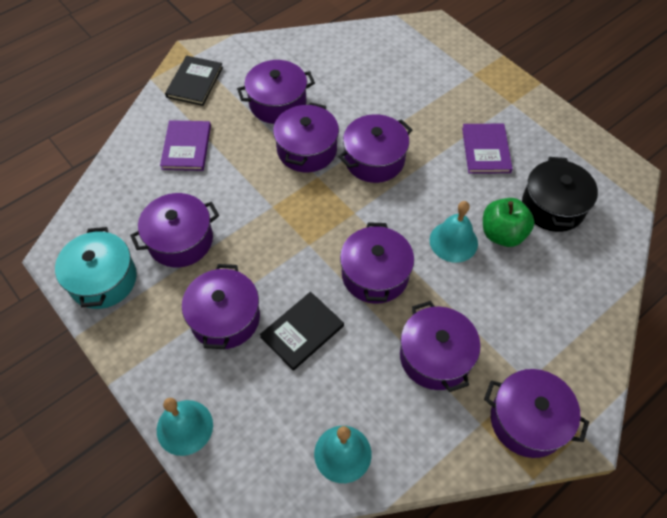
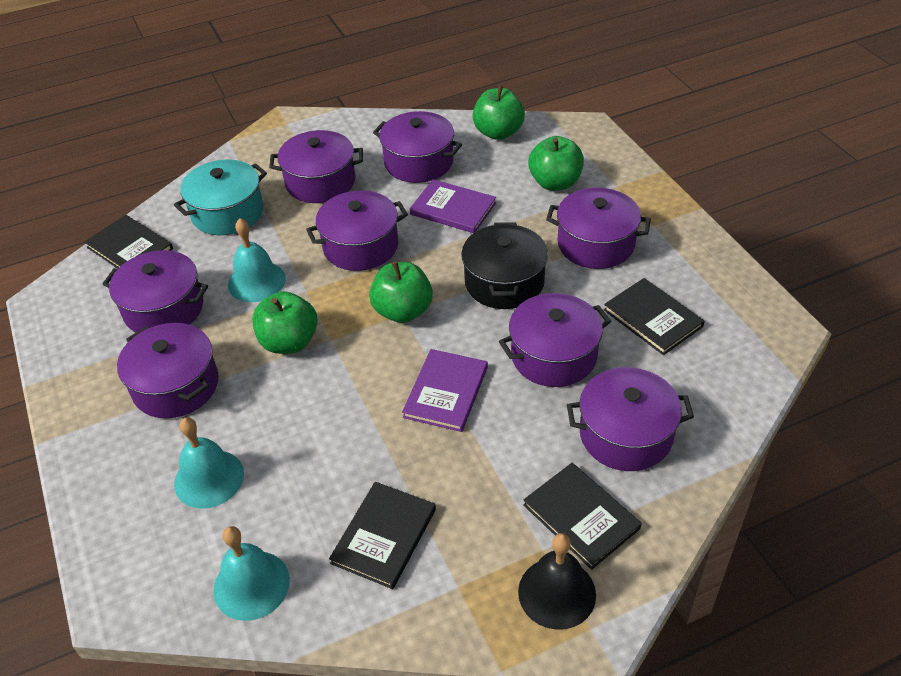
black bell: none = 0 -> [518,533,596,630] = 1
black book: [165,56,223,106] [260,292,344,371] = 2 -> [84,215,173,269] [329,482,436,589] [523,463,642,570] [604,278,705,355] = 4
green apple: [483,198,534,247] = 1 -> [252,291,318,354] [369,261,433,323] [472,85,525,140] [528,136,584,191] = 4

